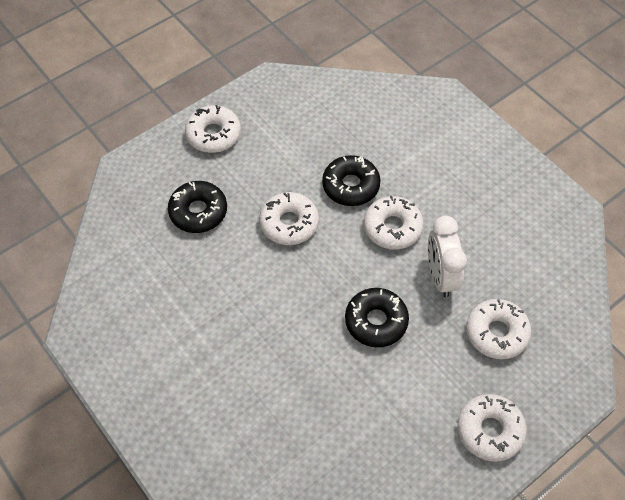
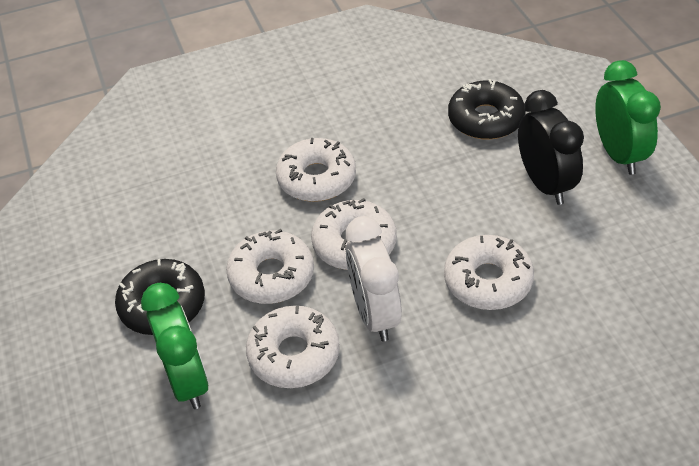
black clock: none = 0 -> [518,90,584,205] = 1
black donut: [168,181,227,233] [322,155,380,206] [345,288,409,347] = 3 -> [115,259,205,335] [448,79,526,140] = 2
green clock: none = 0 -> [141,283,209,409] [595,60,661,175] = 2

